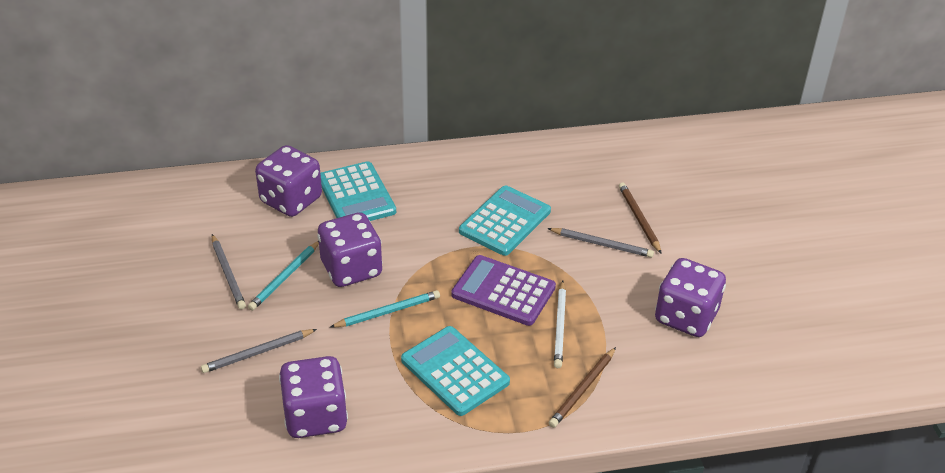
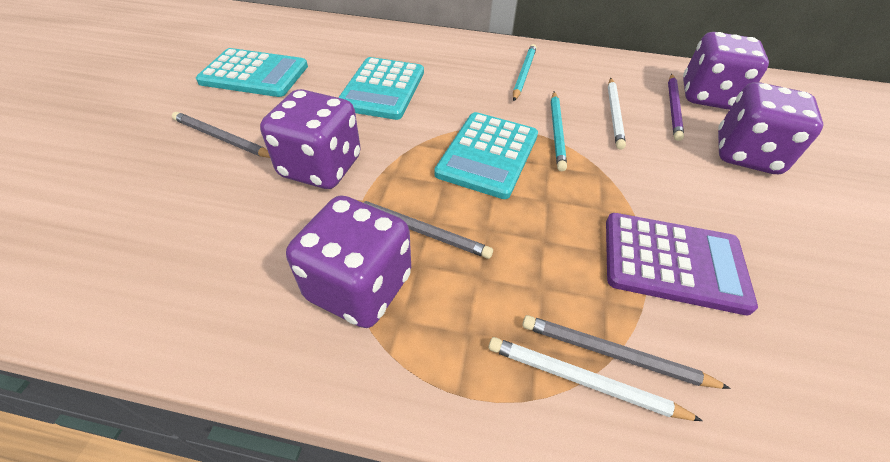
brown pencil: [549,347,616,428] [619,182,662,254] = 2 -> none = 0
purple pencil: none = 0 -> [668,74,684,141] = 1
white pencil: [554,281,566,368] = 1 -> [489,337,703,421] [608,78,626,149] = 2

